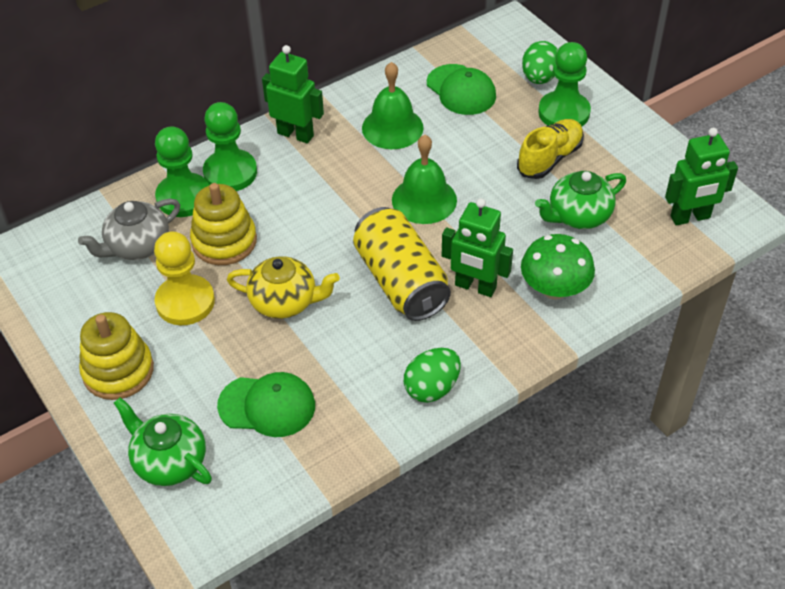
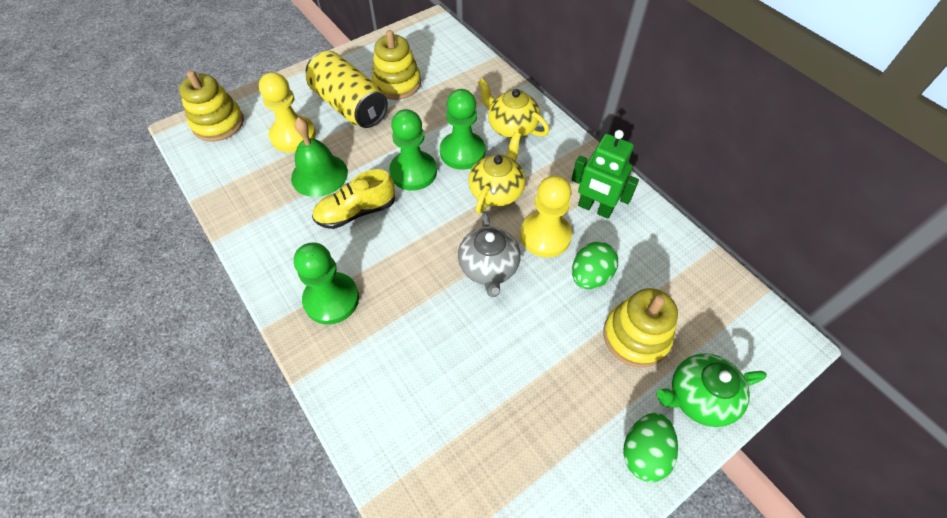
green bell: [362,62,424,149] [392,135,457,224] = 2 -> [291,117,348,197] = 1
green cap: [217,372,315,437] [427,64,496,115] = 2 -> none = 0
green mushroom: [521,234,595,300] = 1 -> none = 0
green robot: [262,45,324,144] [442,198,513,297] [665,128,738,226] = 3 -> [571,130,639,219] = 1
green teapot: [114,397,212,486] [535,171,626,229] = 2 -> [656,353,767,427] = 1
yellow pawn: [154,232,215,325] = 1 -> [259,72,316,152] [520,175,572,257] = 2
yellow stacking toy: [79,312,154,400] [190,183,257,265] = 2 -> [179,70,244,142] [372,30,421,100] [603,288,678,367] = 3
yellow teapot: [227,256,340,319] = 1 -> [468,132,526,214] [478,78,549,138] = 2

